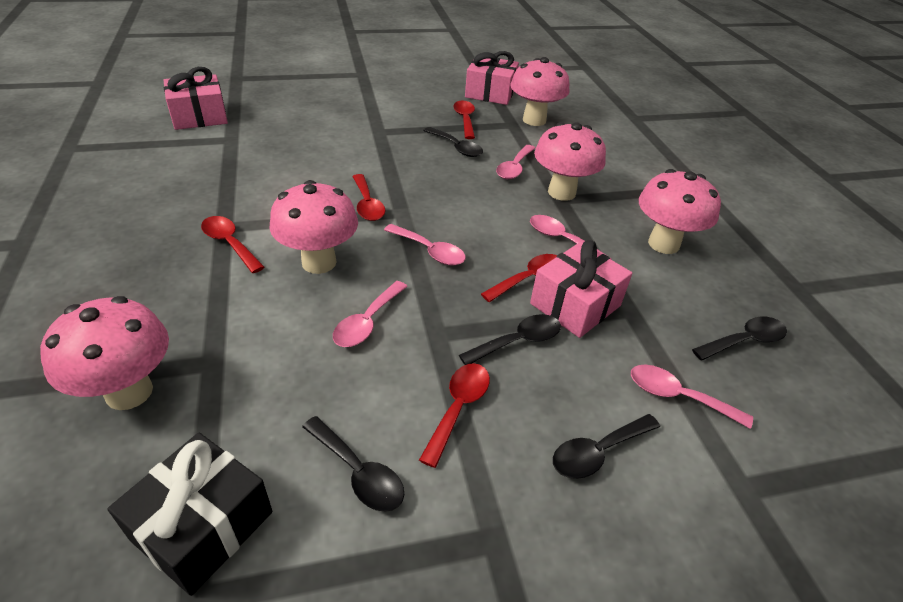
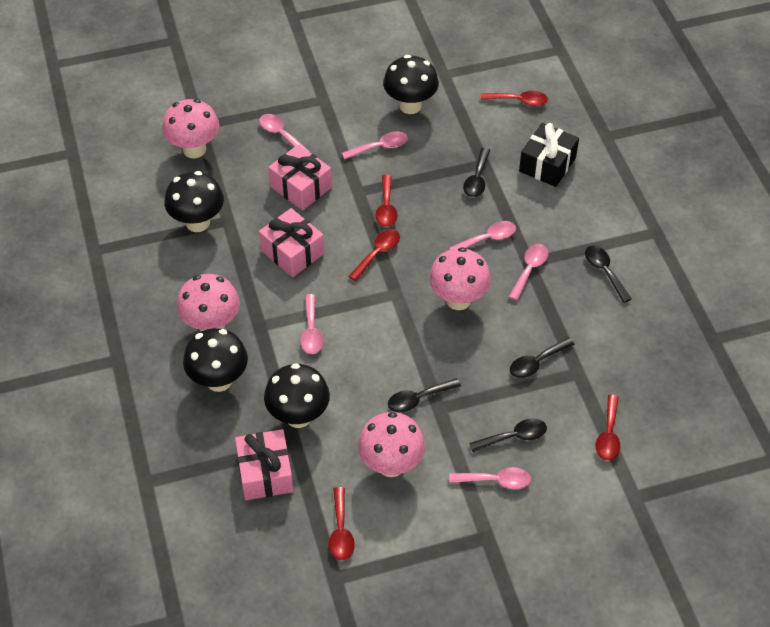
black mushroom: none = 0 -> [164,171,224,232] [183,328,248,392] [264,363,330,428] [383,55,439,114] = 4
pink mushroom: [40,296,169,410] [269,180,358,274] [511,57,570,126] [534,122,606,201] [639,169,721,254] = 5 -> [162,99,219,158] [177,274,240,331] [358,412,425,477] [429,247,491,310] = 4
pink spoon: [333,281,408,347] [384,224,466,265] [496,145,535,179] [530,215,612,260] [631,365,753,429] = 5 -> [259,114,310,152] [300,294,324,354] [342,131,408,159] [449,221,516,250] [449,467,531,489] [509,244,548,301] = 6

